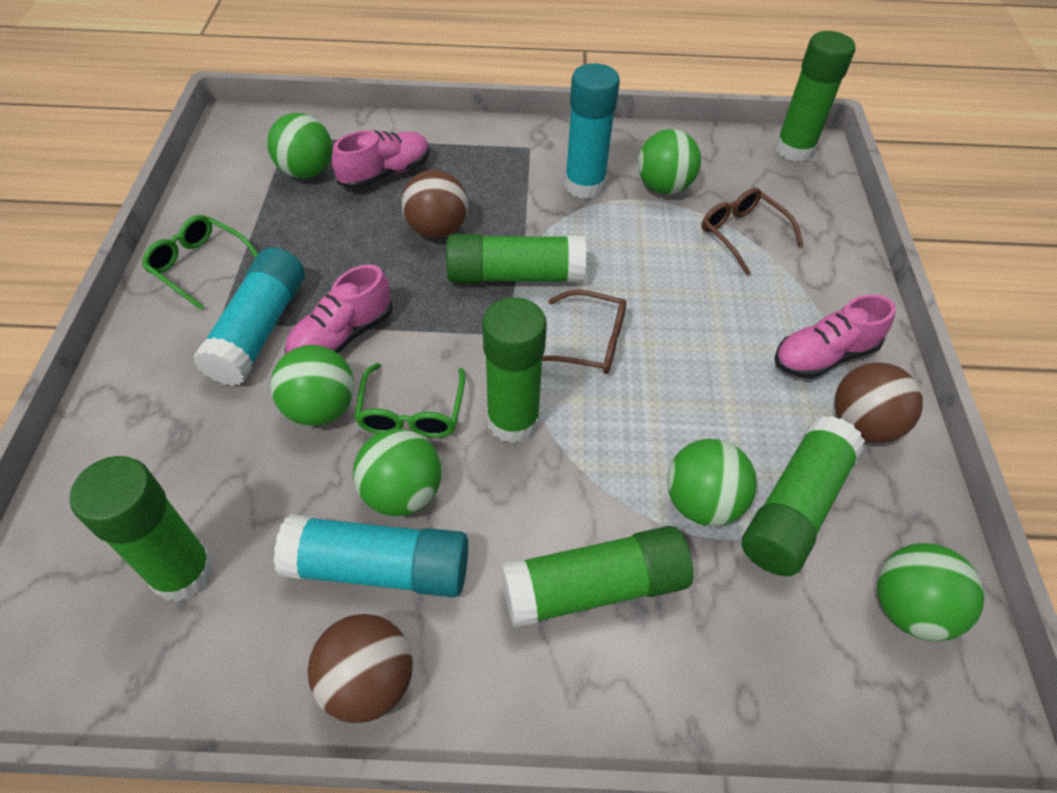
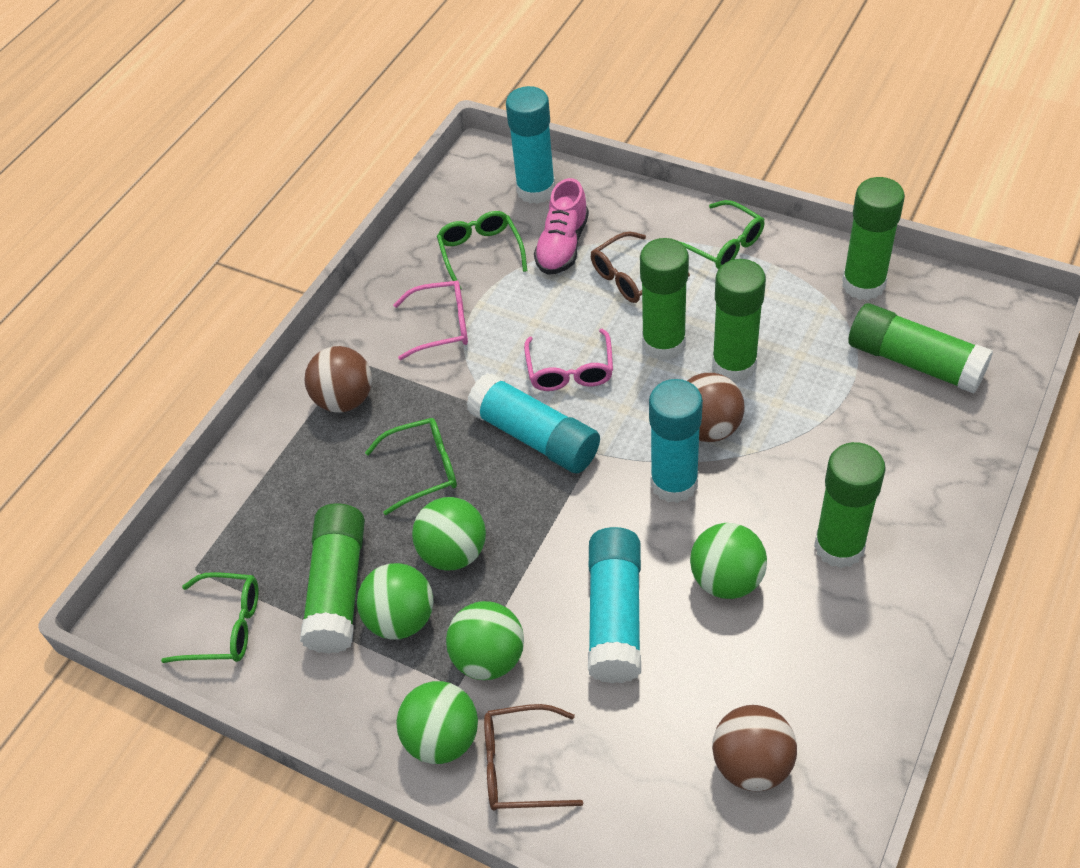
green ball: [267,113,332,178] [270,345,354,426] [353,428,442,516] [638,129,701,194] [667,439,757,526] [877,543,985,641] = 6 -> [357,563,433,640] [396,681,478,764] [412,497,486,571] [446,601,524,680] [690,523,767,599] = 5
green glasses: [142,215,258,310] [354,363,465,438] = 2 -> [161,572,258,663] [365,418,457,515] [437,211,527,289] [679,200,765,269] = 4
pink glasses: none = 0 -> [393,280,468,360] [524,329,613,391] = 2
pink shoe: [285,265,393,354] [332,130,430,189] [774,294,896,379] = 3 -> [534,178,589,275] = 1
turquoise glue stick: [193,247,305,386] [273,514,468,598] [565,63,620,199] = 3 -> [466,373,600,473] [506,86,556,204] [588,527,641,683] [649,379,703,503] = 4

